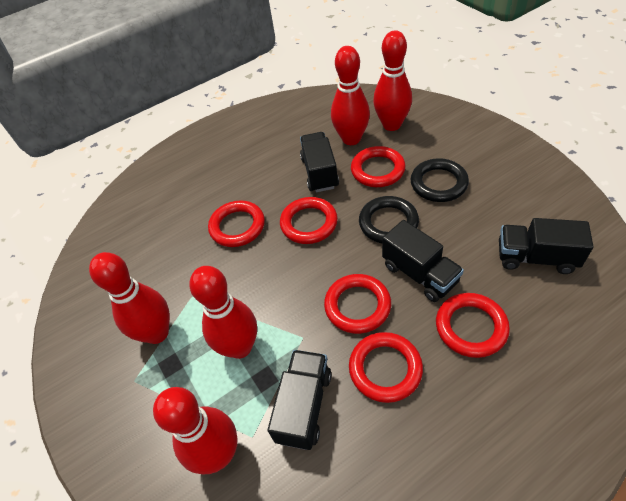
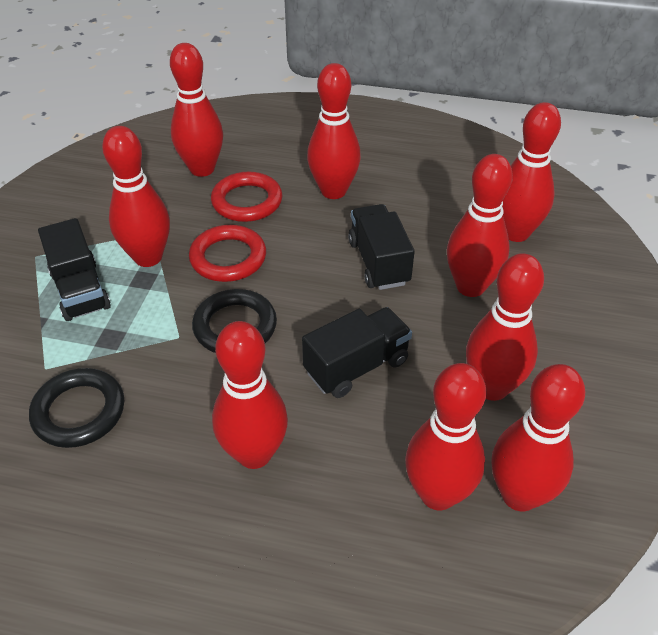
black truck: [268,350,331,450] [300,132,339,192] [382,220,464,302] [499,218,593,274] = 4 -> [38,218,111,321] [302,307,412,398] [348,204,415,290] = 3
red bowling pin: [89,252,170,344] [153,387,238,474] [189,266,257,359] [331,46,370,145] [373,30,412,131] = 5 -> [102,126,170,267] [170,43,223,177] [212,321,288,469] [307,63,361,199] [405,363,486,510] [447,154,513,297] [466,253,544,401] [491,364,585,511] [502,102,561,242] = 9
red ring: [208,200,265,247] [280,197,338,244] [324,274,391,334] [349,332,423,403] [351,146,406,187] [436,293,510,358] = 6 -> [189,225,266,282] [211,172,282,222] = 2

